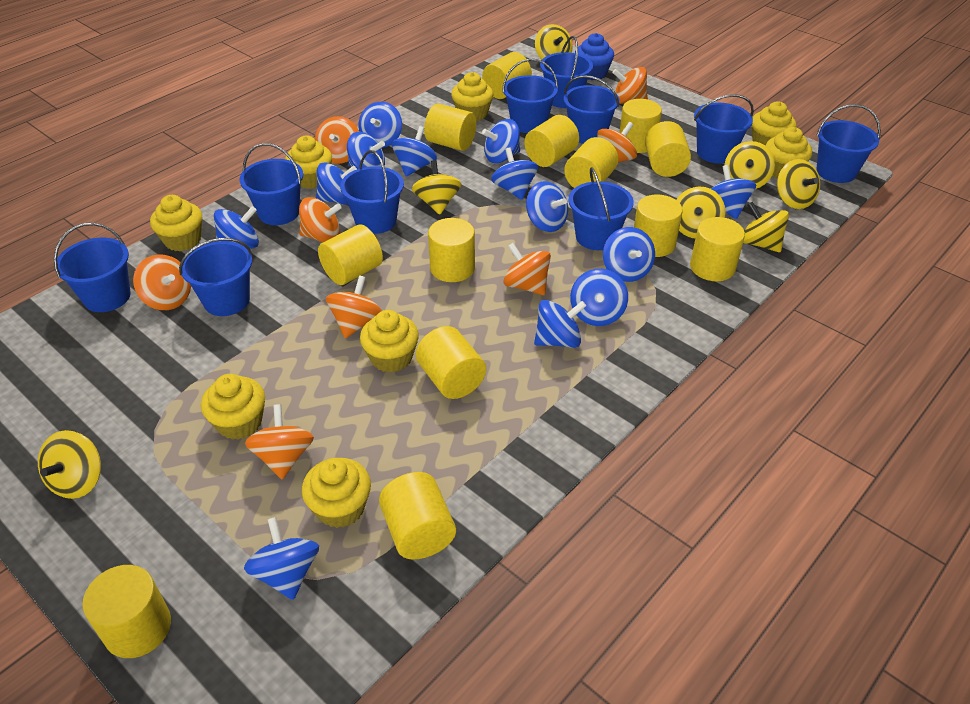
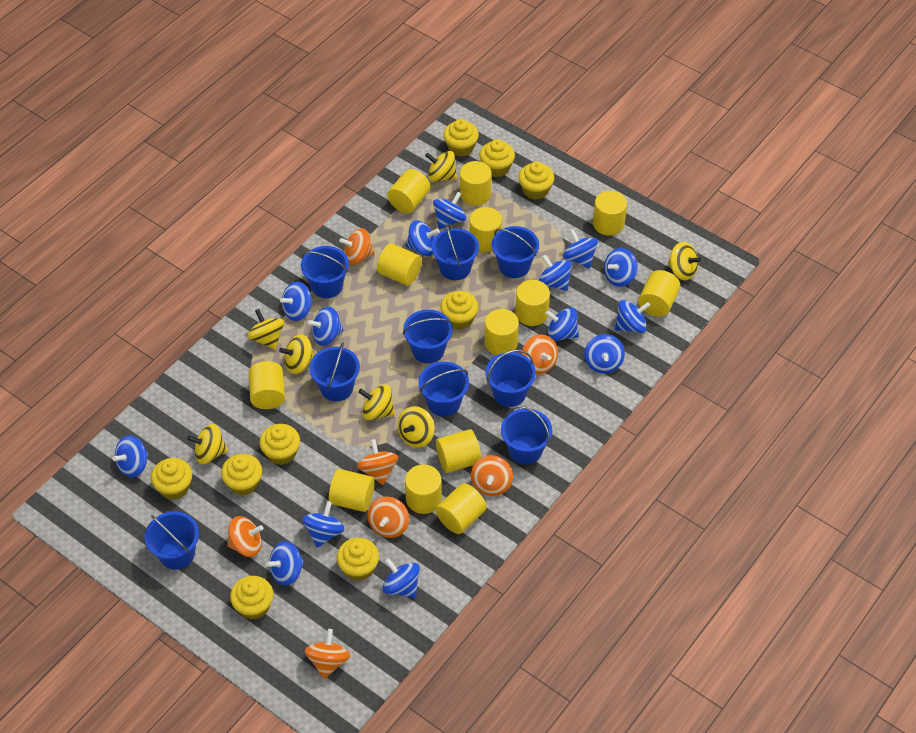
blue bucket: [54,223,131,312] [179,238,253,316] [239,143,303,225] [340,150,404,234] [502,59,558,133] [540,36,593,108] [564,75,620,144] [568,167,634,250] [694,94,754,163] [817,104,881,183] = 10 -> [145,511,199,570] [301,246,349,298] [310,342,360,401] [403,310,453,363] [418,362,469,417] [432,223,479,280] [486,350,536,407] [492,226,539,278] [501,406,553,465] = 9
blue cupcake: [575,33,614,80] = 1 -> none = 0
blue spinning top: [214,206,259,249] [244,517,319,600] [316,162,357,205] [347,132,385,169] [358,102,402,148] [392,126,437,177] [482,119,520,163] [491,147,538,200] [526,181,568,232] [534,300,586,348] [570,269,628,326] [603,227,655,282] [711,165,756,219] = 13 -> [112,435,149,478] [266,541,304,586] [280,281,313,321] [303,501,345,548] [307,307,344,346] [382,559,420,598] [406,220,440,256] [433,192,466,229] [539,255,572,291] [545,308,579,341] [563,229,598,268] [584,334,625,373] [604,248,638,287] [615,300,650,333] = 14
orange spinning top: [133,254,191,310] [245,404,314,479] [299,197,342,242] [315,116,359,164] [326,275,382,338] [503,243,551,295] [597,122,637,162] [612,67,648,104] = 8 -> [227,516,263,557] [305,629,350,679] [339,228,375,265] [357,439,398,485] [368,496,409,538] [471,455,513,496] [521,334,558,374] = 7
yellow cupcake: [150,195,202,251] [201,374,265,440] [285,135,332,189] [302,458,371,528] [360,310,419,372] [451,72,493,121] [751,101,797,145] [765,127,812,178] = 8 -> [151,458,192,500] [221,454,262,496] [230,576,274,620] [260,424,300,465] [337,538,379,581] [440,291,479,330] [443,119,479,157] [479,139,515,177] [518,162,554,200] = 9

